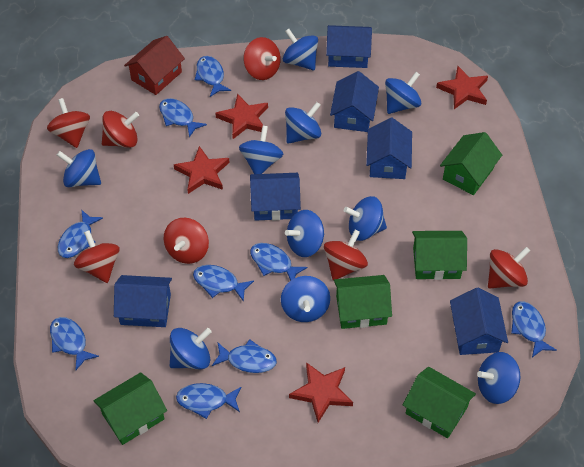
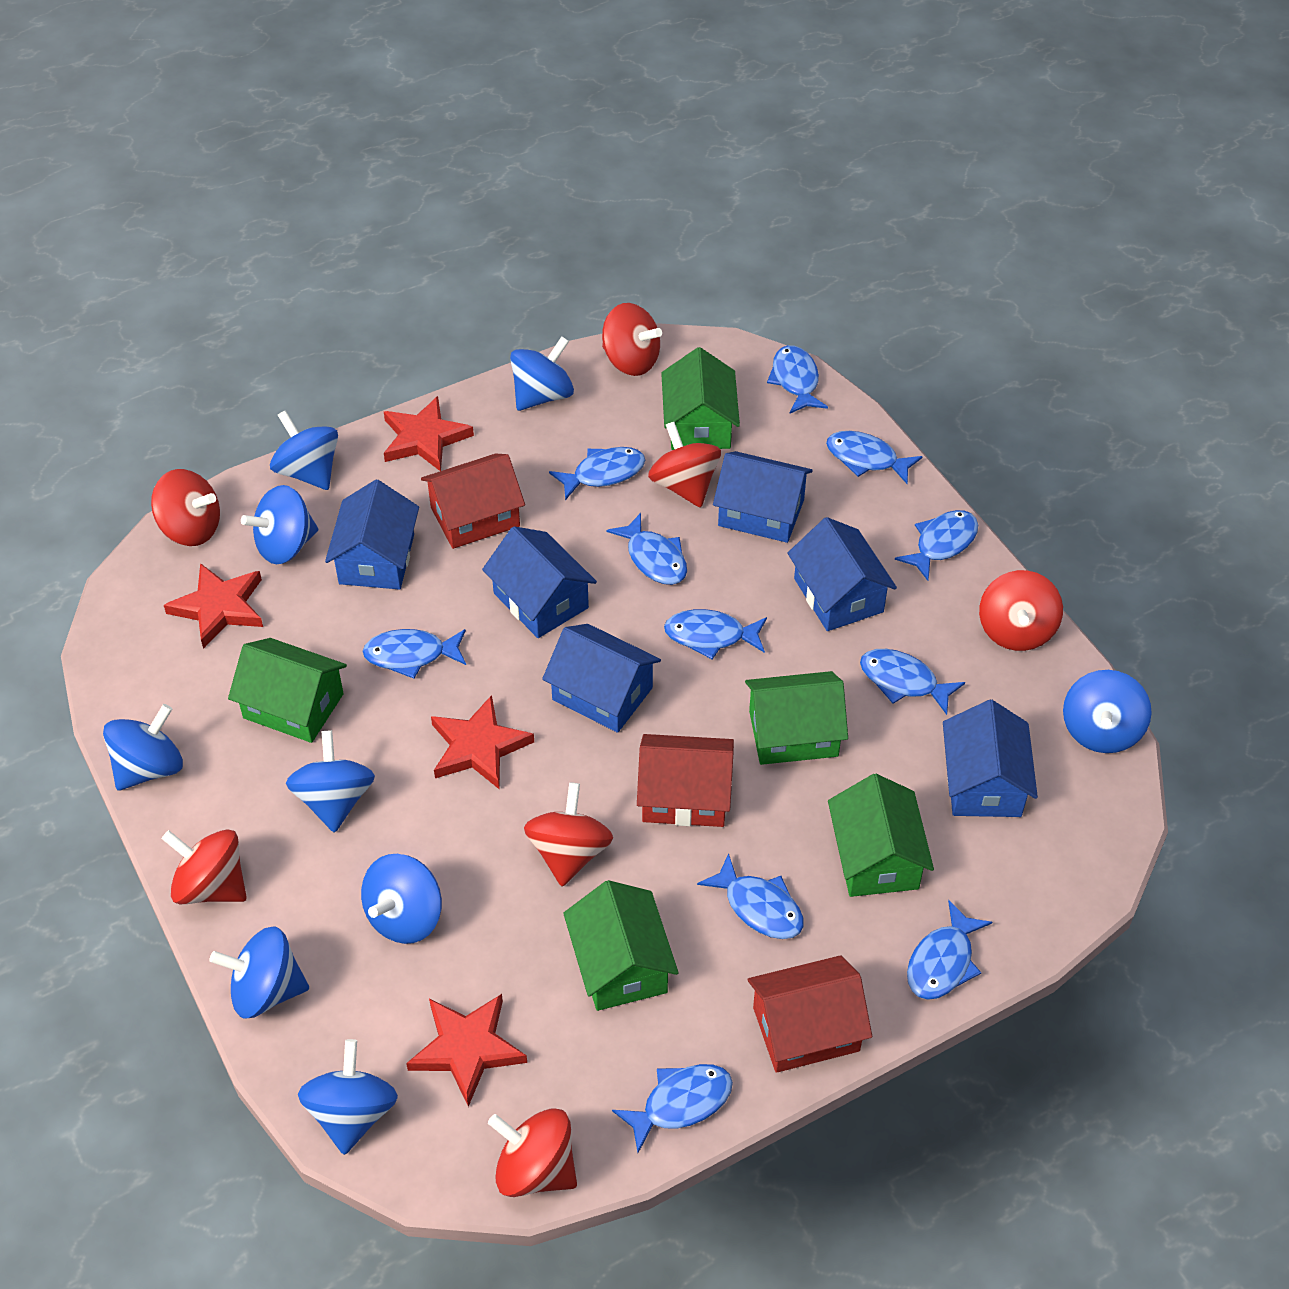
blue fish: [50,317,99,370] [58,210,103,258] [159,98,207,137] [176,383,241,419] [193,265,254,302] [195,56,231,97] [212,340,277,373] [250,243,307,281] [511,301,557,357] = 9 -> [362,629,466,679] [549,447,645,500] [606,513,687,585] [612,1064,733,1153] [664,609,767,659] [697,853,804,939] [767,345,828,414] [826,431,923,484] [860,649,965,715] [895,510,978,581] [907,900,992,1000] = 11
blue spinning top: [57,149,101,187] [170,328,212,369] [239,125,283,174] [281,276,330,322] [283,29,318,70] [285,102,321,144] [285,210,325,257] [344,196,387,241] [385,72,421,114] [477,352,520,404] = 10 -> [103,704,183,791] [210,926,309,1019] [241,485,318,564] [270,410,338,490] [286,730,375,833] [298,1039,398,1155] [361,854,442,944] [510,337,574,411] [1063,670,1152,753] = 9
red house: [124,36,185,95] = 1 -> [421,454,525,549] [637,734,734,827] [748,955,872,1073] = 3

